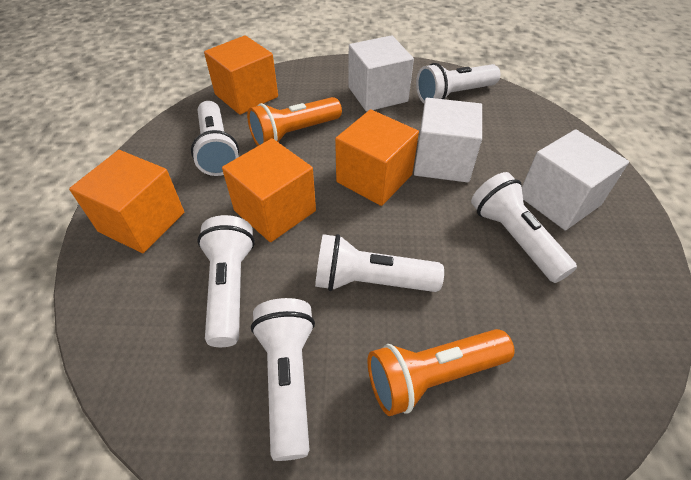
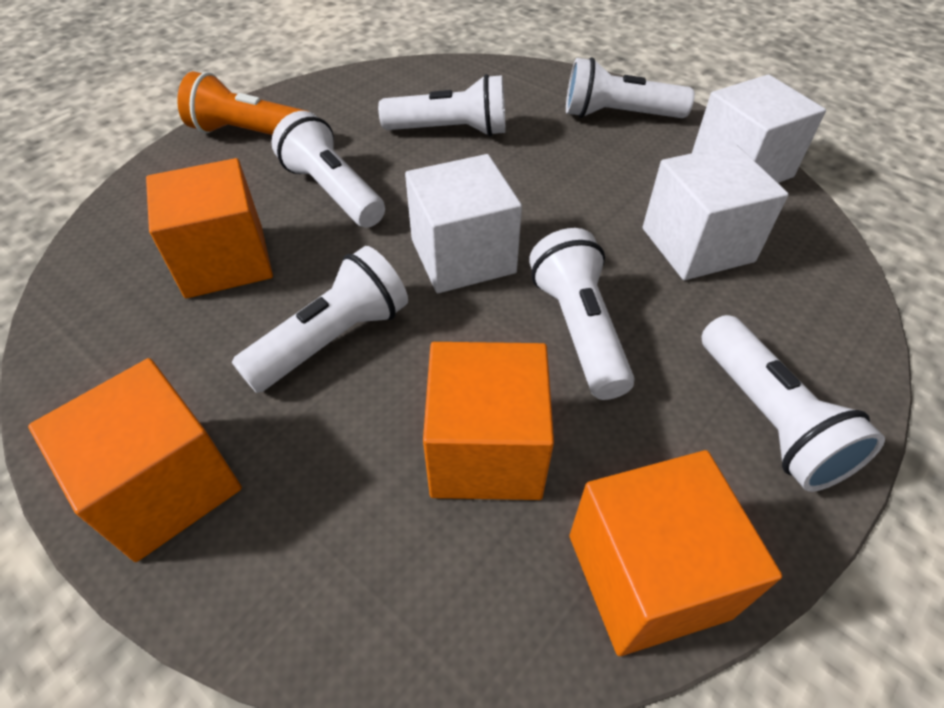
orange flashlight: [247,97,342,146] [368,329,515,416] = 2 -> [177,71,310,135] = 1

